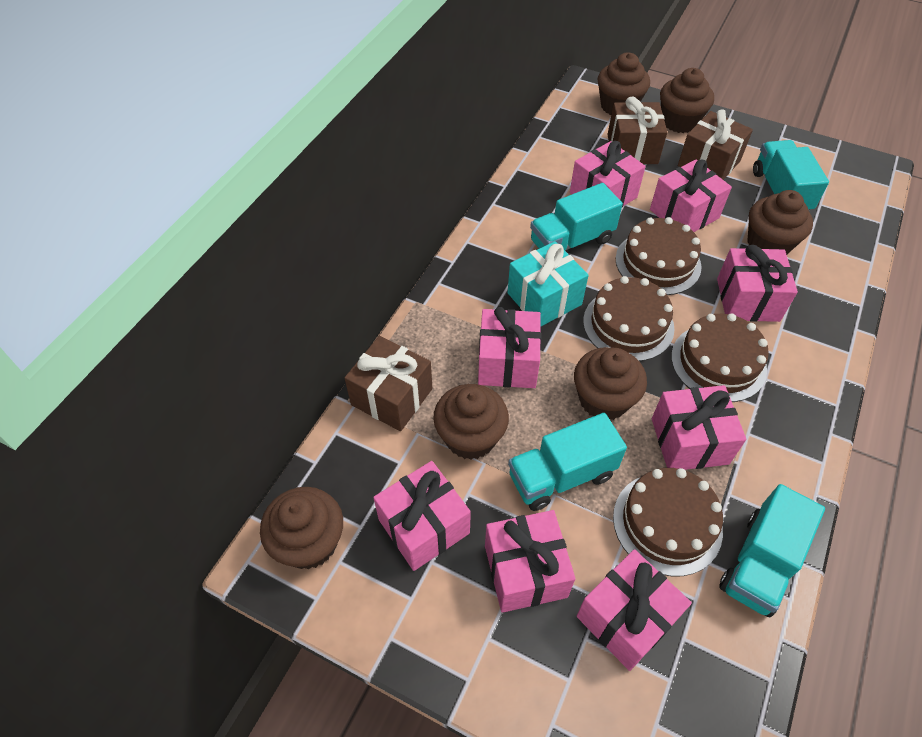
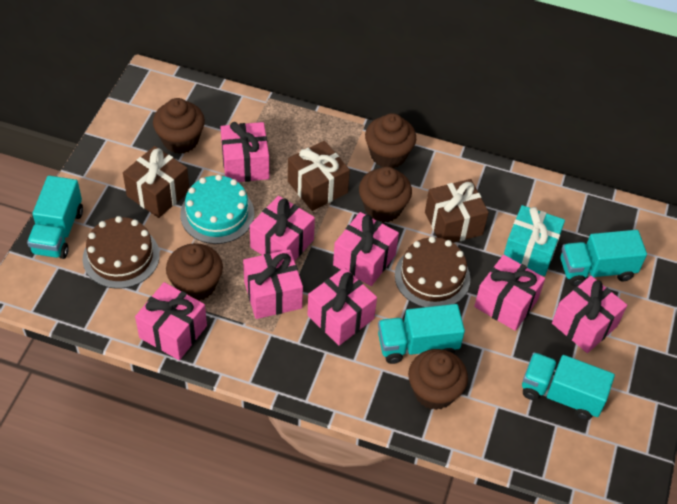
brown cake: [583,276,674,361] [613,468,723,576] [616,217,702,295] [671,313,769,402] = 4 -> [83,216,160,289] [395,236,470,307] = 2
brown cupcake: [260,487,343,569] [433,384,509,460] [574,347,647,420] [598,52,650,115] [660,68,714,133] [747,190,813,255] = 6 -> [153,98,205,154] [166,243,223,301] [359,167,412,223] [365,113,416,168] [408,349,468,410] = 5
turquoise cake: none = 0 -> [180,175,254,244] = 1

